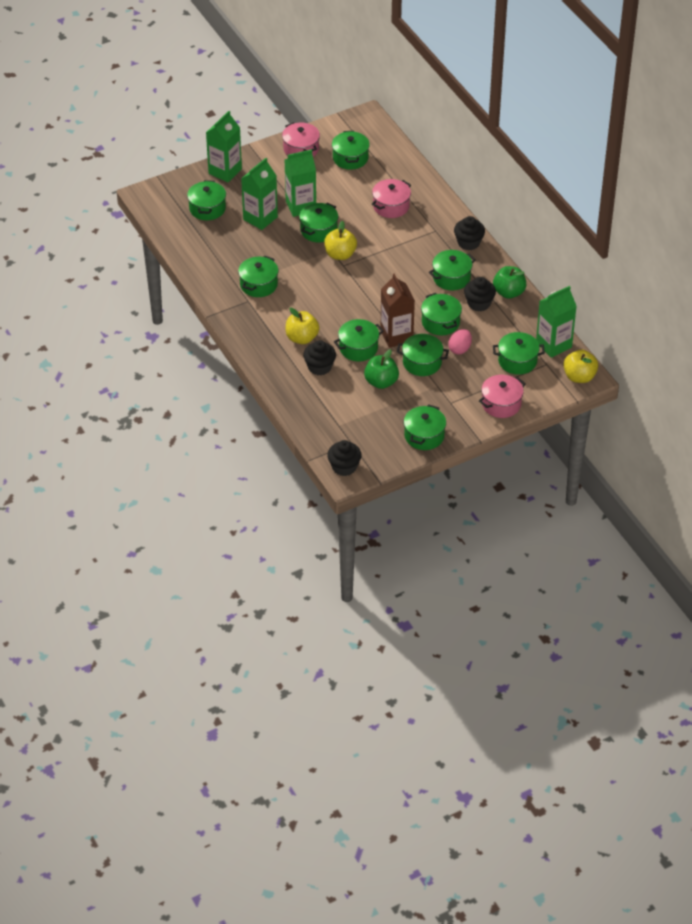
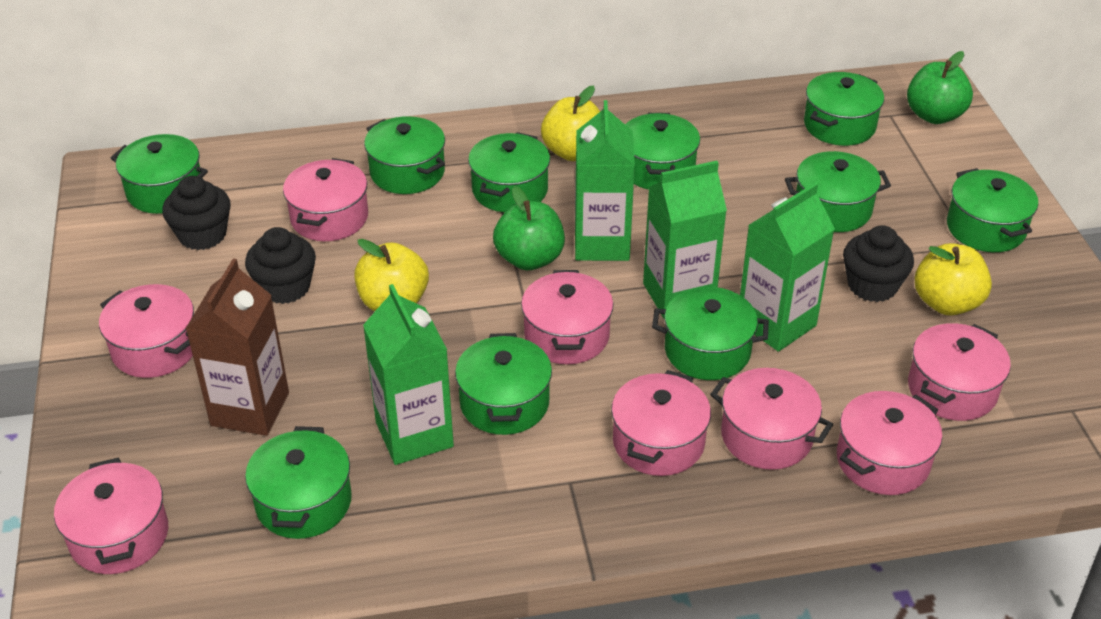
black cupcake: [303,340,336,375] [327,440,362,476] [454,216,485,250] [464,277,496,311] = 4 -> [162,176,231,250] [245,227,316,304] [843,225,914,302] = 3
pink egg: [448,329,472,354] = 1 -> none = 0
pink pot: [282,122,320,157] [372,179,411,218] [479,375,526,418] = 3 -> [54,458,168,574] [99,284,194,378] [283,158,368,241] [521,270,613,364] [611,370,711,476] [710,368,833,470] [837,391,942,495] [908,323,1011,421] = 8

